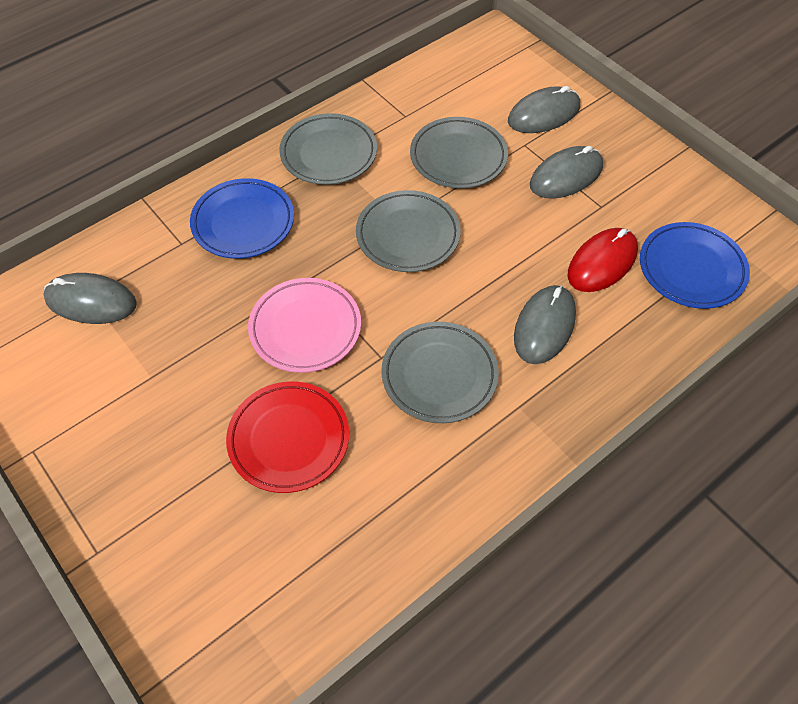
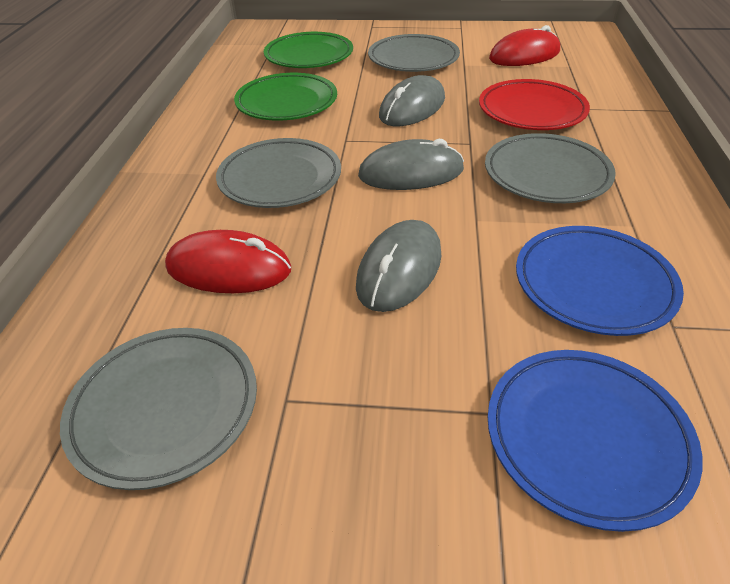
green plate: none = 0 -> [234,73,337,121] [264,32,353,68] = 2
grey mouse: [43,273,137,324] [508,86,580,133] [514,285,576,364] [530,146,603,199] = 4 -> [356,220,441,312] [358,139,464,190] [379,75,445,126] = 3
pink plate: [248,278,361,373] = 1 -> none = 0
red mouse: [568,228,638,292] = 1 -> [165,230,291,293] [489,25,560,66] = 2

